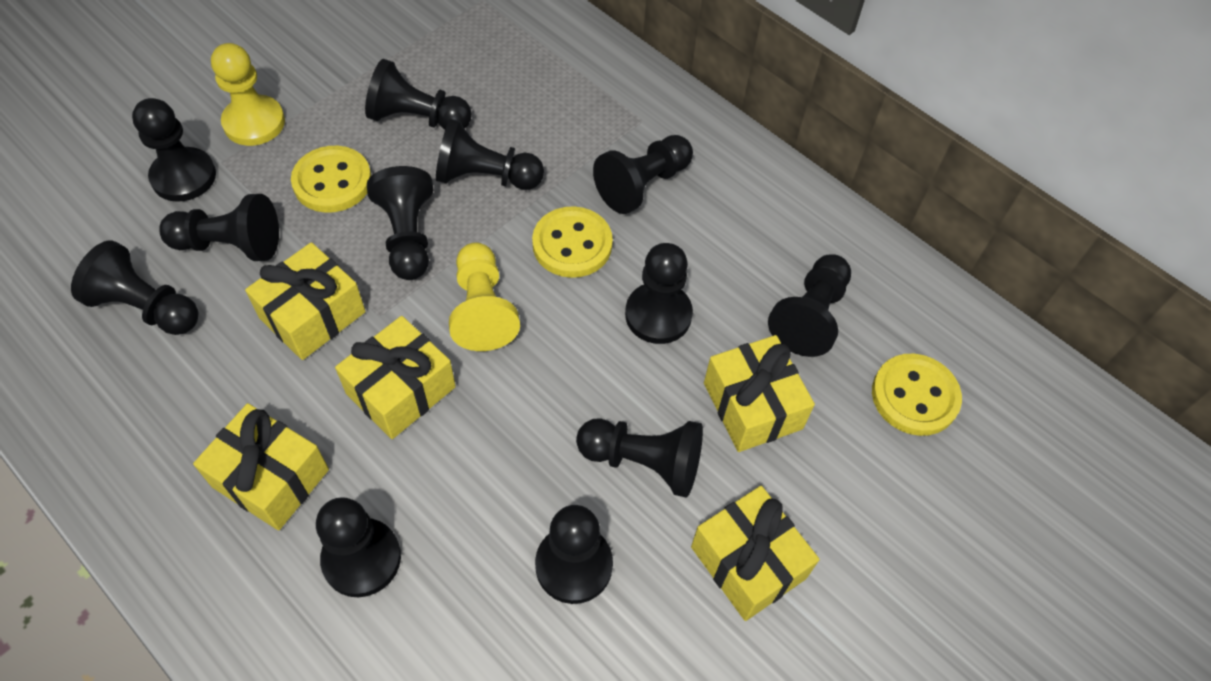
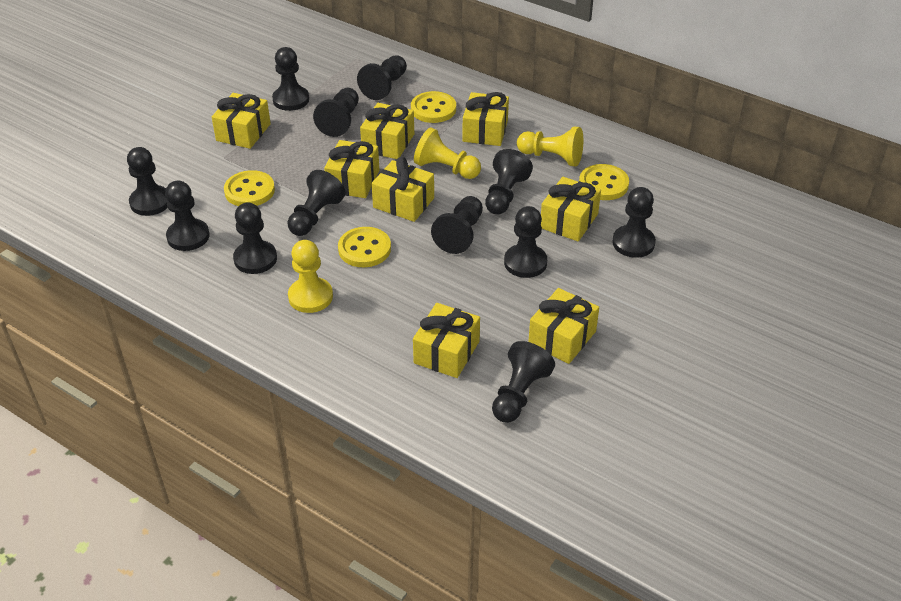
yellow button: [291,146,371,213] [532,206,613,278] [872,354,962,436] = 3 -> [224,170,275,206] [338,227,391,267] [411,91,456,123] [579,164,629,200] = 4
yellow gift: [193,403,329,530] [245,242,366,360] [335,316,456,439] [691,486,820,621] [704,335,815,452] = 5 -> [212,93,271,149] [324,140,379,198] [360,103,414,159] [371,157,434,222] [413,303,480,378] [462,92,509,146] [528,288,599,364] [541,177,601,242] = 8
yellow pawn: [211,43,285,146] [449,242,520,351] = 2 -> [288,240,333,313] [414,127,481,179] [517,126,583,166] = 3

